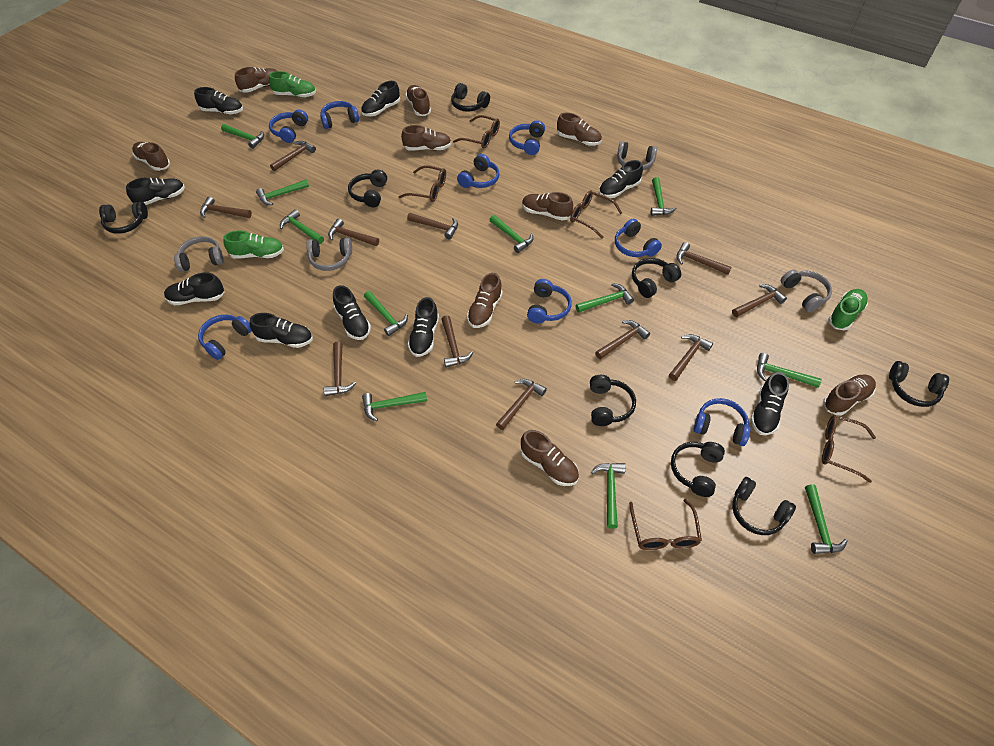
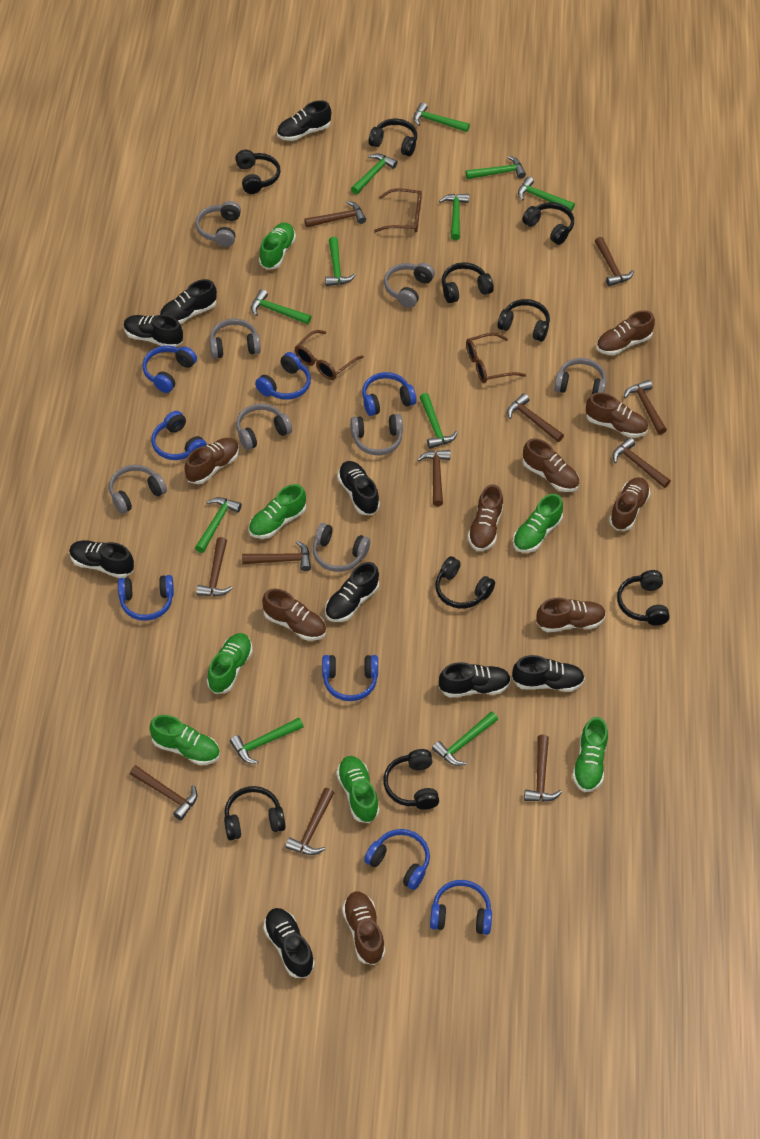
black headphones: [99,202,148,234] [348,170,387,207] [451,83,490,112] [590,375,636,426] [632,258,681,298] [671,442,725,497] [732,477,796,535] [889,361,949,407] = 8 -> [224,786,286,840] [235,150,280,194] [369,119,417,156] [383,749,439,810] [435,556,495,609] [442,262,494,303] [497,299,550,342] [522,202,574,245] [617,570,670,626] = 9
brown glasses: [399,165,446,202] [453,115,500,149] [570,190,622,239] [629,499,702,550] [822,415,876,483] = 5 -> [295,330,364,380] [374,188,422,233] [466,333,526,383] = 3
green shoe: [223,230,284,259] [269,71,316,98] [828,289,868,330] = 3 -> [149,715,220,765] [207,633,253,694] [249,484,306,539] [259,223,296,269] [337,756,379,823] [513,494,563,553] [572,717,608,792] = 7
grey headphones: [174,236,224,272] [306,238,352,271] [617,141,657,170] [781,270,832,312] = 4 -> [109,465,167,514] [196,201,241,247] [209,319,261,359] [236,404,292,450] [313,523,370,572] [350,414,403,455] [384,263,435,308] [554,358,607,394] = 8

